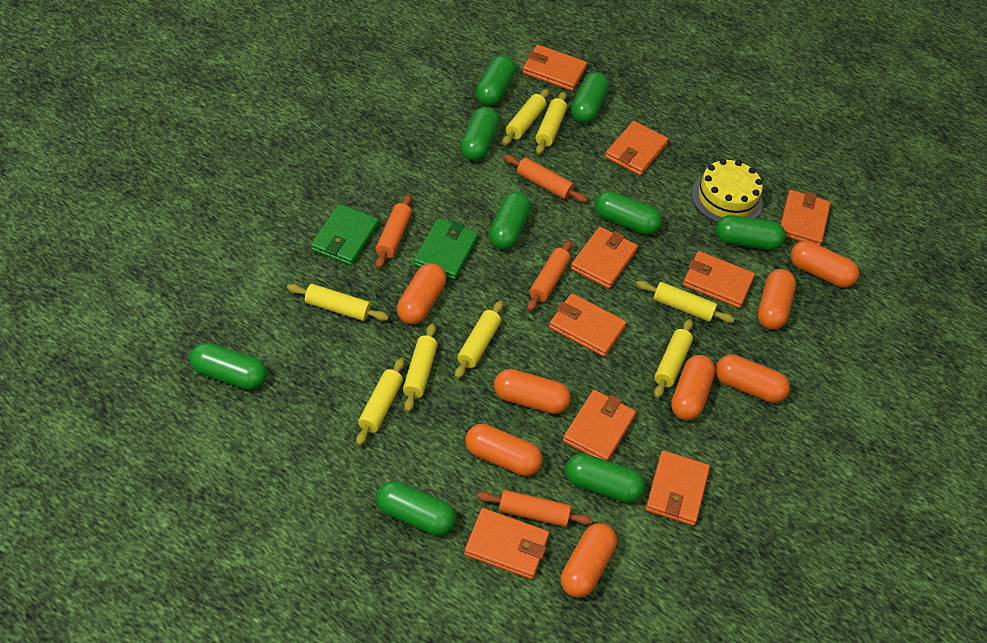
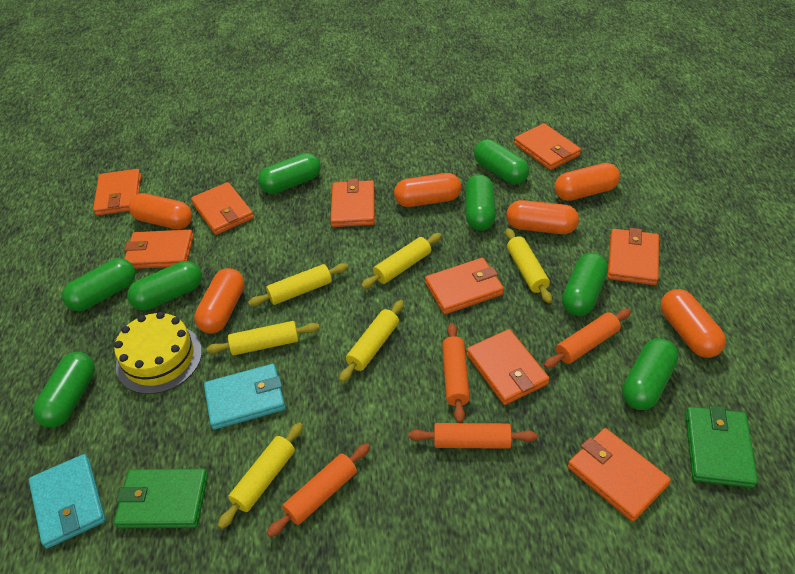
green capsule: [190,342,267,390] [376,481,456,536] [460,107,499,161] [476,55,516,106] [489,192,530,250] [565,453,645,503] [571,72,609,123] [595,191,662,235] [716,215,786,250] = 9 -> [33,352,95,428] [62,258,136,311] [127,261,202,310] [258,153,321,194] [465,174,496,231] [474,139,529,184] [562,253,608,316] [622,338,679,410] = 8
orange capsule: [397,263,446,324] [465,424,543,476] [494,369,571,414] [561,523,617,598] [671,355,715,420] [716,354,790,403] [758,269,796,329] [791,241,859,287] = 8 -> [129,193,192,229] [194,268,244,334] [394,173,462,207] [506,200,579,234] [555,163,620,201] [660,289,726,358] = 6
turquoise wallet: none = 0 -> [29,454,105,548] [204,364,285,430] = 2
yellow rolling pin: [287,284,389,321] [356,358,405,446] [403,323,438,412] [455,300,503,379] [502,89,549,145] [536,91,567,155] [636,281,734,323] [654,319,693,398] = 8 -> [206,321,320,355] [218,422,303,529] [248,263,348,306] [339,300,404,382] [361,233,442,289] [505,228,552,303] = 6

